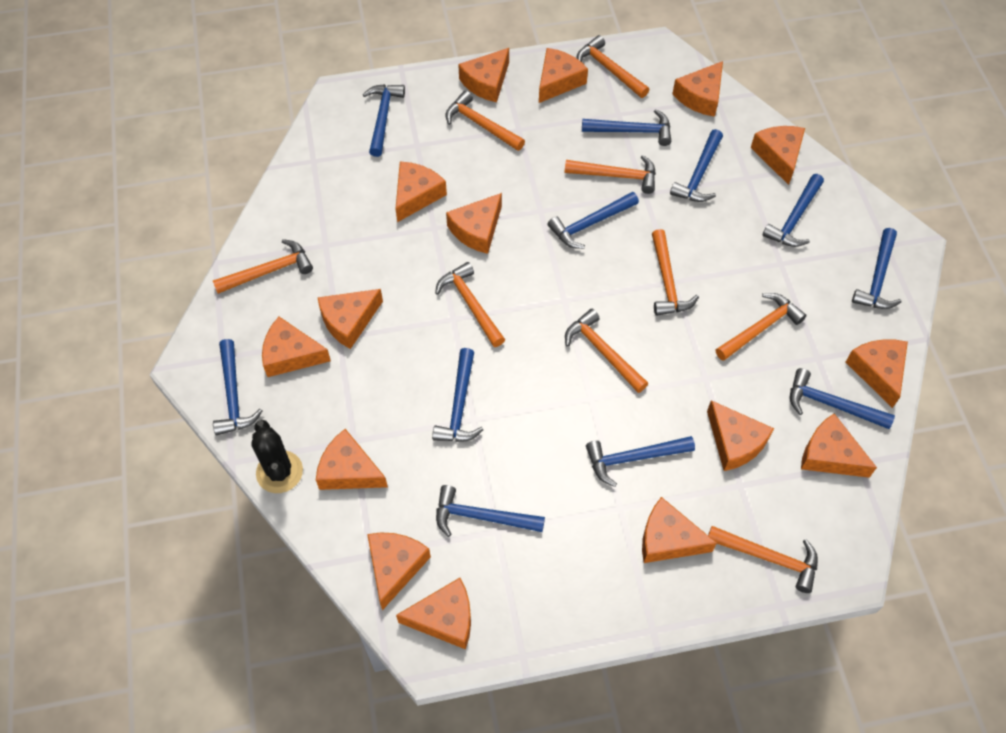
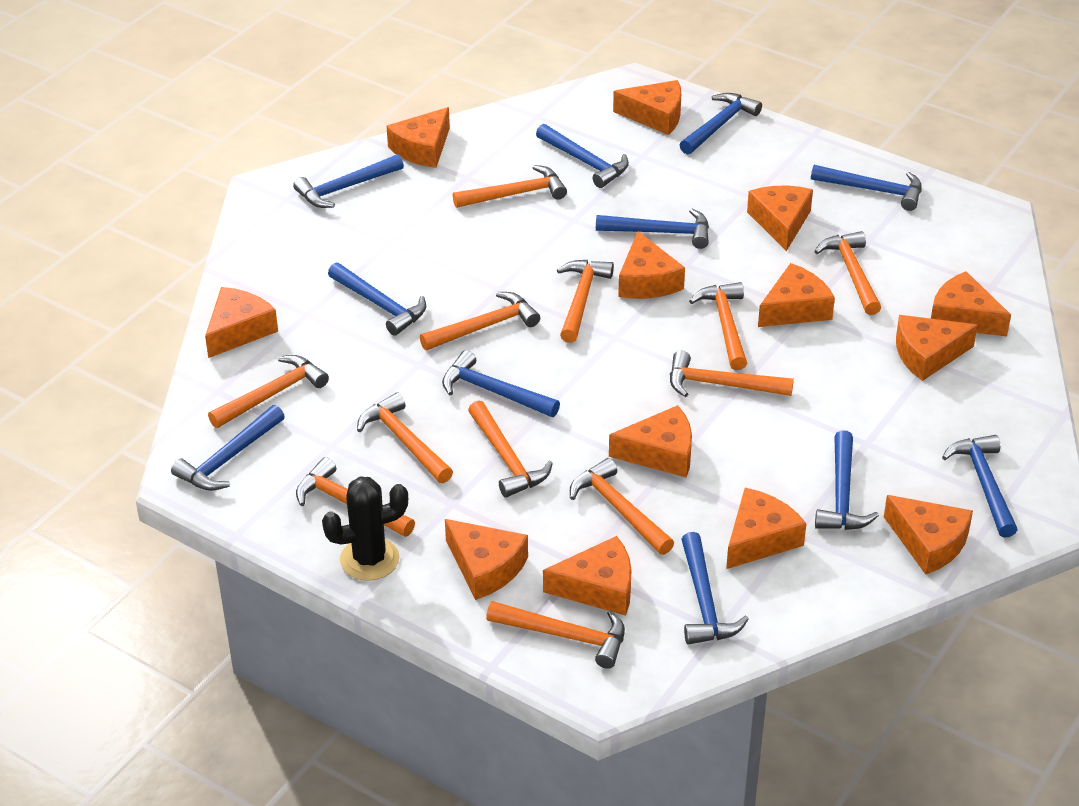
orange cheese: [262,317,331,377] [316,429,388,490] [318,289,383,349] [367,532,431,610] [395,162,447,222] [396,578,471,649] [446,193,502,254] [458,48,509,102] [539,48,588,103] [642,497,717,563] [672,61,723,117] [707,400,774,471] [751,126,805,185] [801,414,877,478] [846,339,908,408] = 15 -> [205,287,278,358] [387,107,450,168] [445,519,528,600] [543,536,632,615] [609,405,692,477] [613,80,681,135] [618,231,685,299] [726,488,807,569] [747,186,813,251] [758,263,835,327] [884,495,973,574] [896,315,978,381] [931,271,1011,336] = 13
orange hammer: [213,239,313,294] [435,262,505,347] [445,91,525,151] [565,155,656,194] [565,309,648,393] [577,35,649,98] [652,229,699,316] [708,526,818,593] [716,293,806,361] = 9 -> [208,355,329,428] [296,457,415,537] [357,392,453,483] [420,292,540,350] [453,165,567,208] [468,401,553,498] [486,601,625,669] [557,260,614,343] [570,458,674,555] [670,350,794,397] [689,282,747,370] [814,231,881,315] = 12

